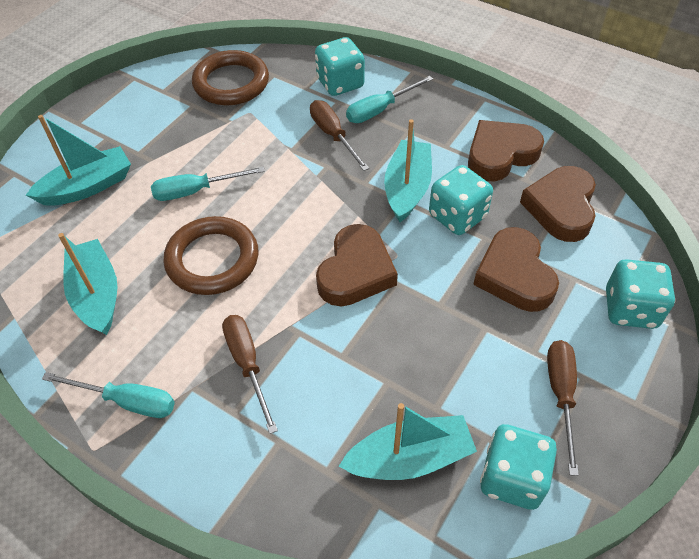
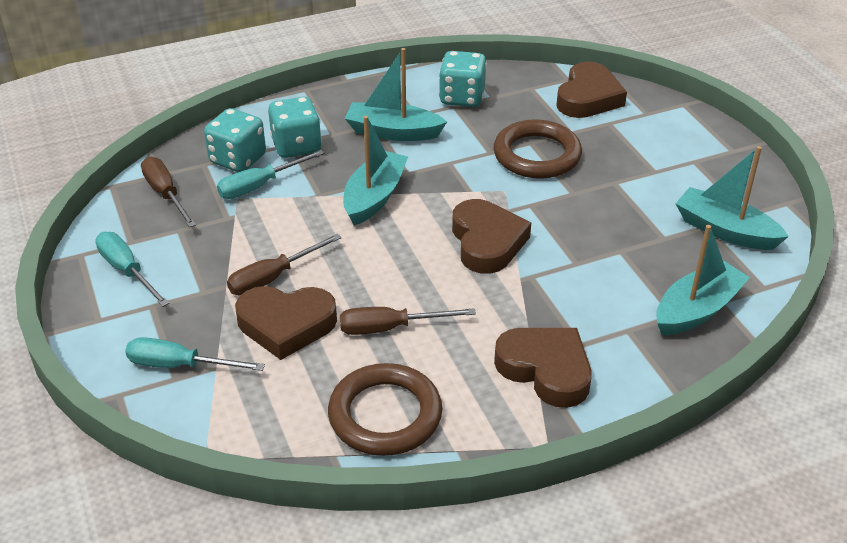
turquoise dice: [315,37,365,96] [429,165,493,235] [480,424,557,510] [606,259,675,329] = 4 -> [204,108,266,172] [268,97,322,158] [439,51,487,107] = 3

